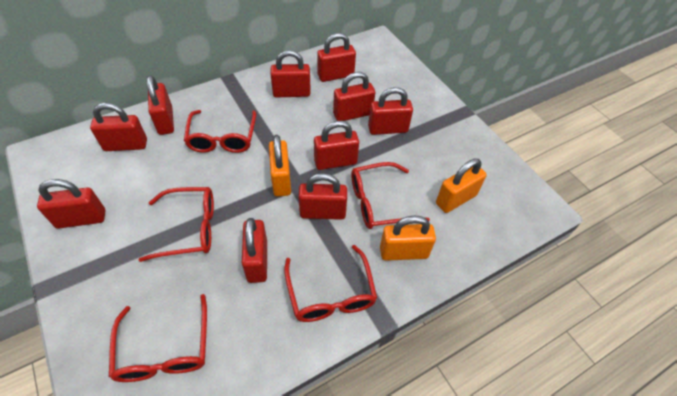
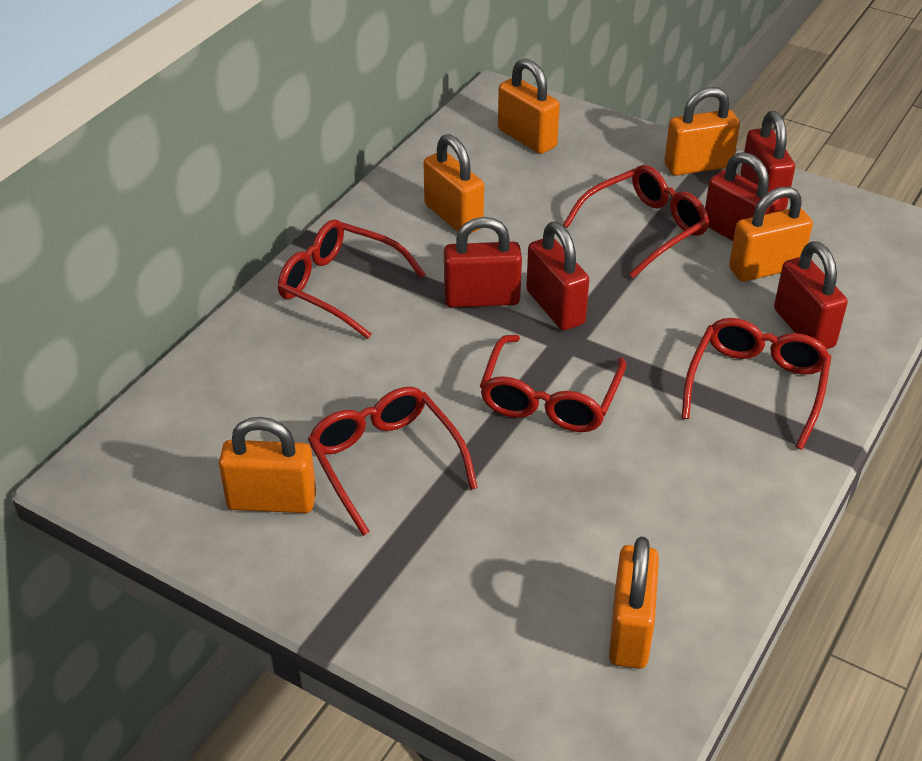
orange padlock: [269,135,291,197] [380,216,436,261] [436,159,487,213] = 3 -> [219,417,316,513] [424,134,484,234] [498,59,560,154] [609,537,659,669] [664,87,740,176] [729,187,813,282] = 6
red padlock: [37,179,105,229] [90,103,147,151] [147,75,174,135] [242,218,267,283] [271,50,311,97] [298,173,347,220] [314,121,359,170] [317,33,356,82] [333,72,375,121] [368,87,413,135] = 10 -> [444,217,522,308] [526,222,589,331] [705,152,781,241] [741,111,795,211] [774,241,848,349] = 5

